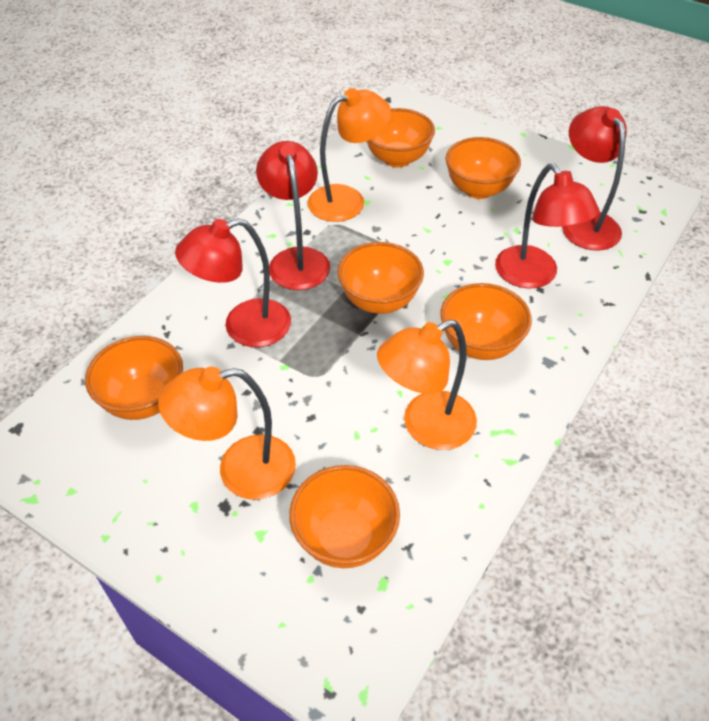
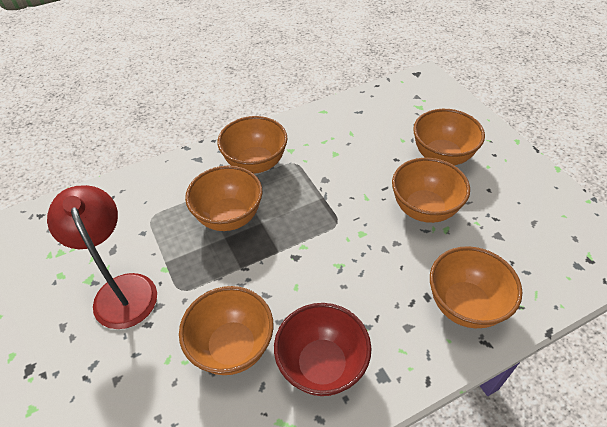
orange lamp: [158,367,296,500] [308,88,391,222] [377,319,477,450] = 3 -> none = 0
red bowl: none = 0 -> [274,303,371,396] = 1
red lamp: [175,218,291,347] [256,141,330,290] [495,163,600,289] [562,106,627,251] = 4 -> [47,185,157,329] = 1

